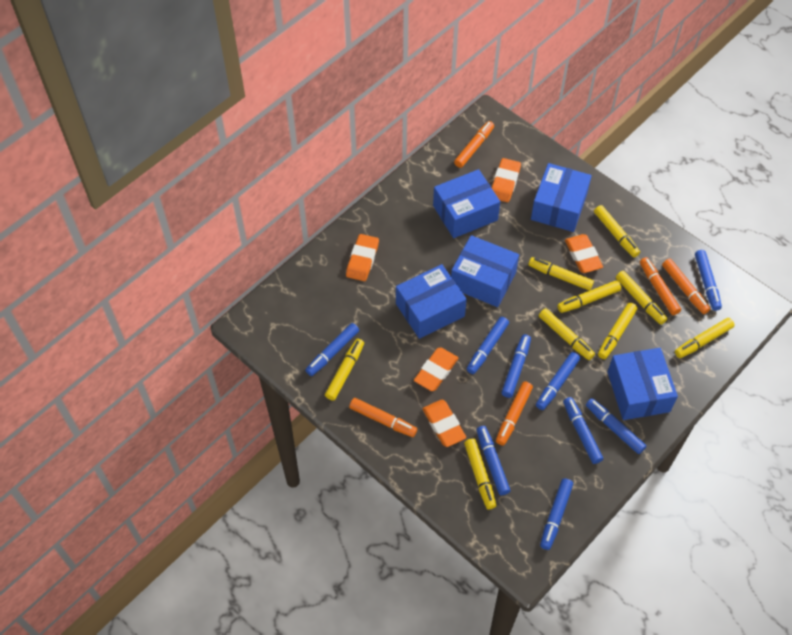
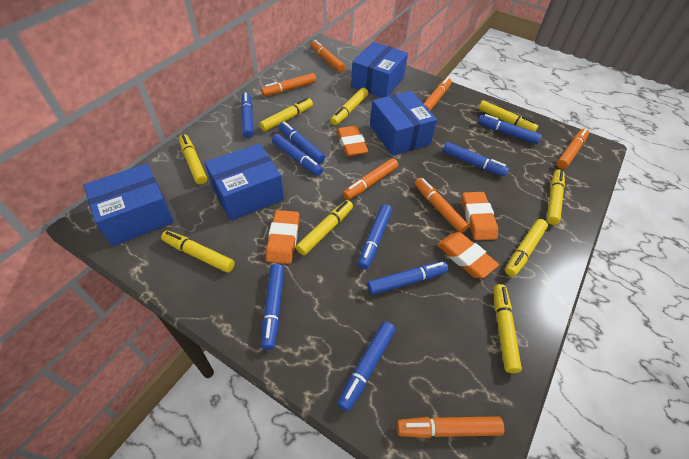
blue box: [396,264,467,339] [433,169,500,238] [451,235,519,307] [531,163,592,232] [607,348,678,420] = 5 -> [84,163,174,246] [205,144,284,221] [351,42,408,98] [370,91,437,156] = 4
orange eraser: [346,234,379,281] [414,347,458,391] [422,400,466,447] [492,158,521,202] [565,234,603,273] = 5 -> [266,210,300,264] [336,126,369,157] [437,232,499,278] [462,192,498,240] = 4
orange marker: [349,398,417,437] [454,121,494,168] [496,381,533,446] [640,257,681,315] [662,259,710,314] = 5 -> [261,73,316,96] [310,40,345,72] [343,158,398,200] [397,416,504,438] [415,178,469,233] [423,77,452,111] [557,128,589,169] = 7

